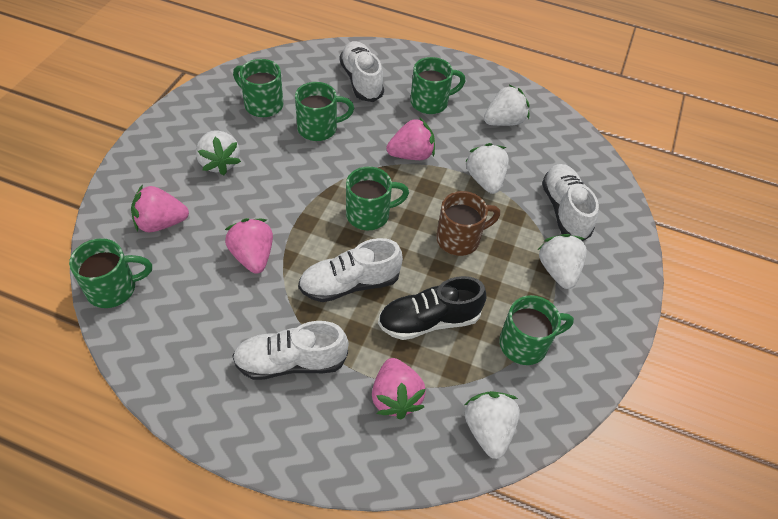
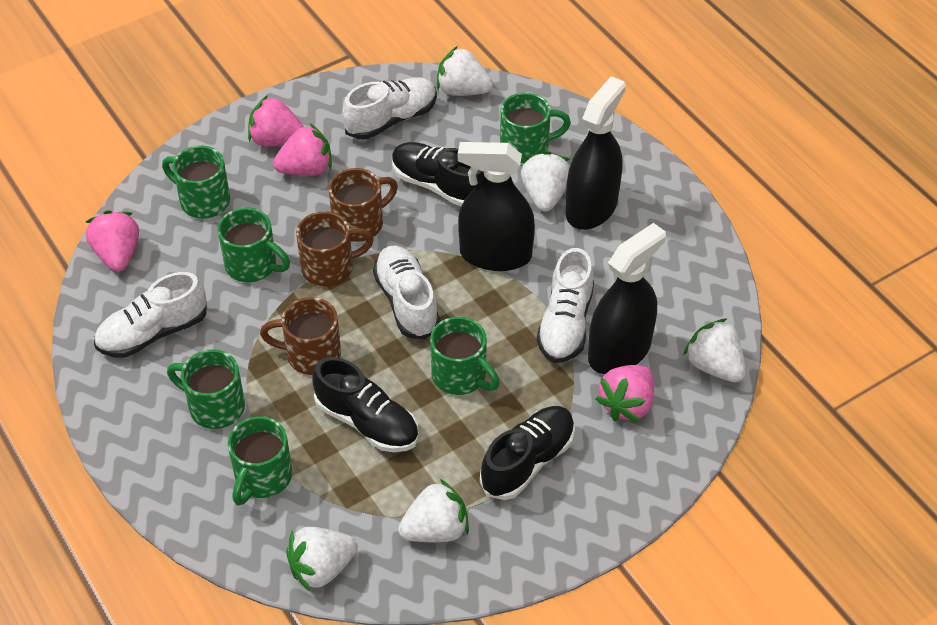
black shoe: [378,276,486,340] = 1 -> [312,357,418,452] [392,142,484,207] [480,406,575,500] = 3
black spray bottle: none = 0 -> [458,142,535,271] [566,76,626,230] [588,223,666,374] = 3
brown mug: [436,191,500,256] = 1 -> [260,297,341,375] [296,211,374,287] [329,168,398,242] = 3

